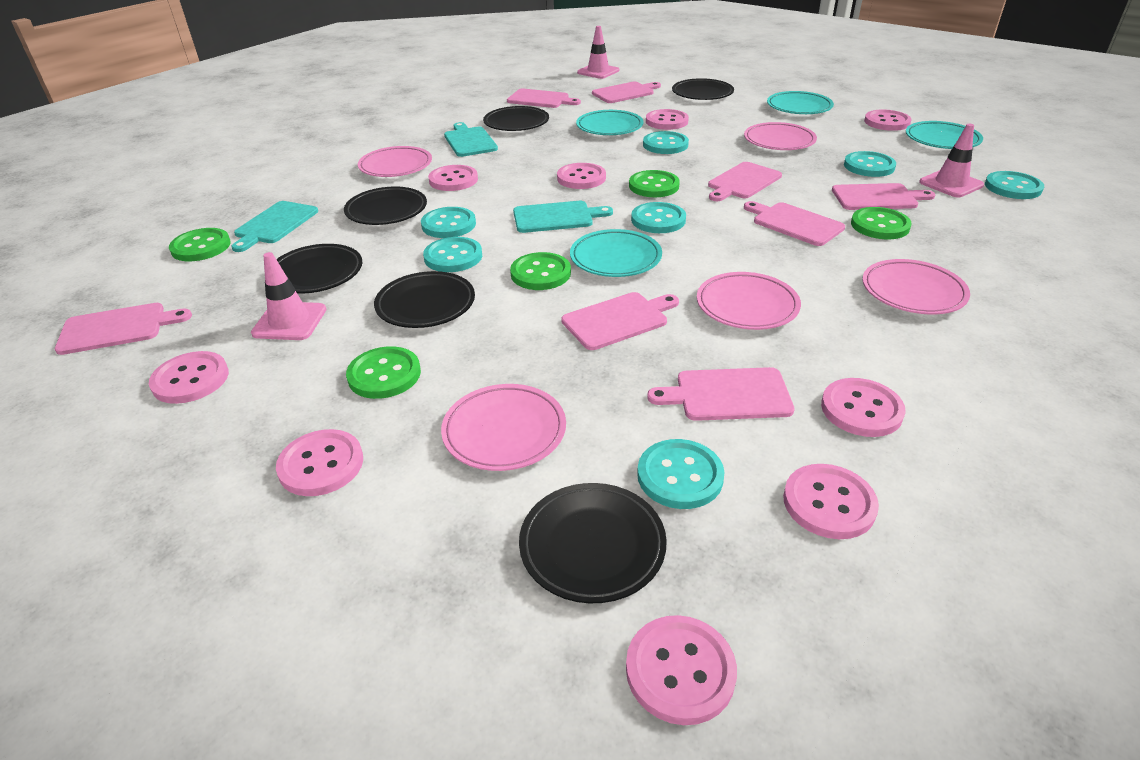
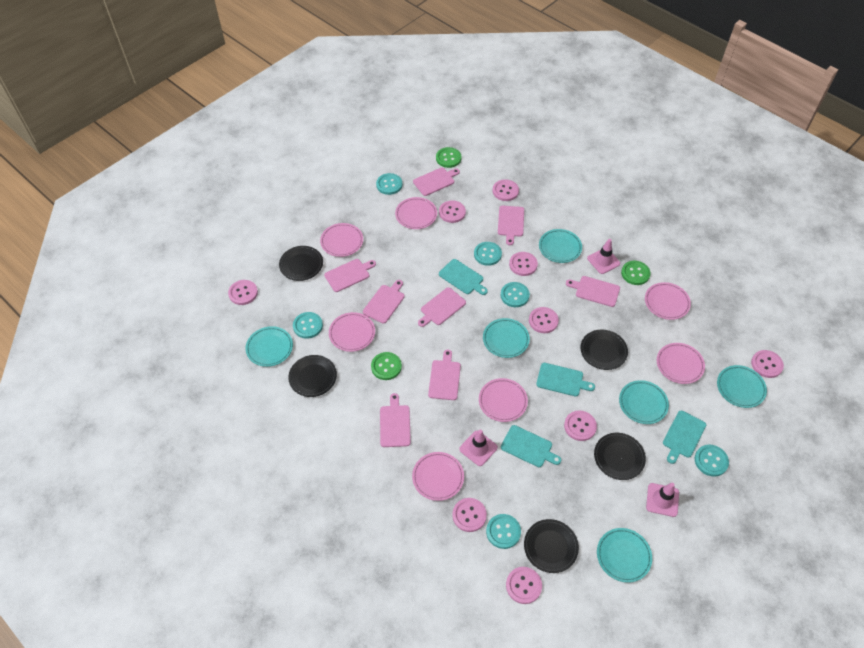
black plate: [276,244,362,294] [344,187,427,225] [374,271,475,328] [483,106,549,131] [519,483,667,603] [672,78,734,100] = 6 -> [279,246,323,281] [288,355,337,397] [524,519,579,573] [581,330,628,370] [594,433,646,480] = 5
green button: [169,228,231,261] [346,346,421,399] [510,252,571,290] [629,170,680,197] [851,207,912,239] = 5 -> [371,352,402,380] [436,147,461,168] [621,261,651,285] = 3
pink plate: [358,146,432,177] [441,384,566,471] [697,272,801,330] [744,122,817,150] [862,259,970,314] = 5 -> [320,223,363,257] [329,312,375,352] [395,197,437,229] [412,452,464,501] [479,378,528,422] [645,282,691,320] [657,343,705,384] = 7
turquoise button: [421,207,476,238] [423,237,482,272] [631,202,686,233] [637,439,724,509] [643,131,689,154] [844,151,896,177] [985,171,1044,199] = 7 -> [293,312,323,339] [376,173,403,195] [474,242,502,266] [486,514,521,549] [501,282,530,307] [695,445,729,477] = 6
turquoise cutting board: [231,201,318,252] [444,122,498,157] [513,201,613,233] = 3 -> [439,259,488,295] [501,425,561,467] [536,363,595,396] [663,411,706,464] = 4
turquoise plate: [570,229,662,277] [576,110,644,135] [767,91,834,114] [906,121,983,149] = 4 -> [246,326,293,367] [483,318,530,358] [539,229,582,263] [597,528,652,583] [619,380,669,424] [717,365,767,408] = 6

